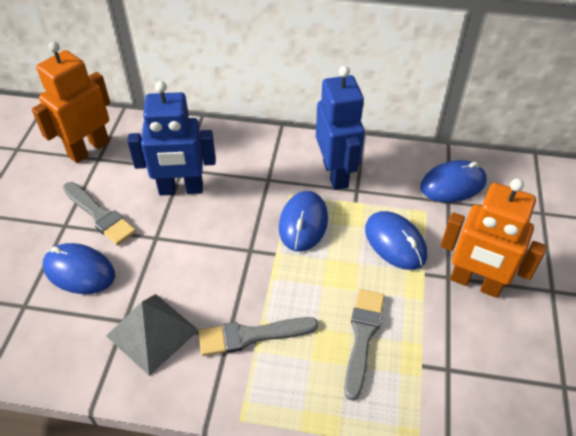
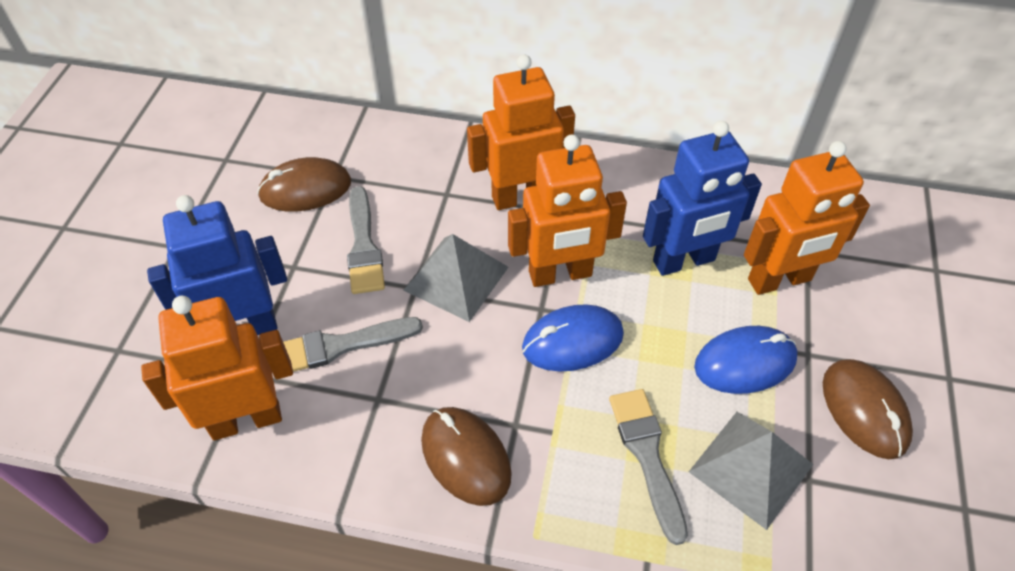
blue mouse: [42,243,115,294] [279,191,328,252] [365,211,427,270] [420,160,487,202] = 4 -> [522,304,624,372] [694,326,798,394] = 2
brown mouse: none = 0 -> [257,157,351,212] [421,407,512,506] [823,359,913,459] = 3
grey pyramid: [106,294,199,376] = 1 -> [403,234,508,322] [689,412,813,530] = 2
orange robot: [32,41,110,163] [441,178,546,298] = 2 -> [141,296,293,440] [467,55,575,210] [508,135,627,287] [744,141,870,295] = 4

